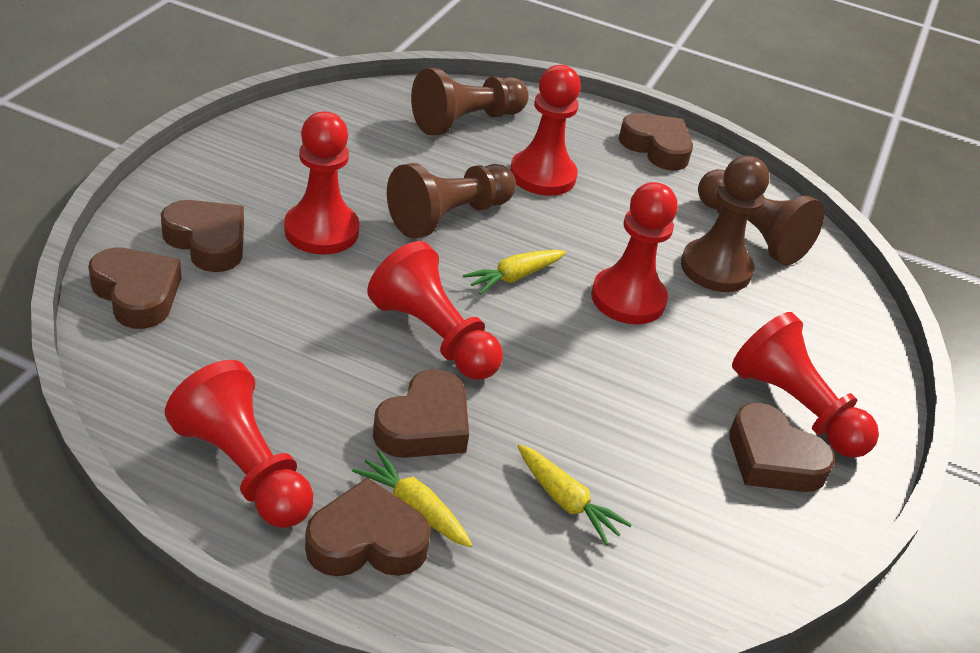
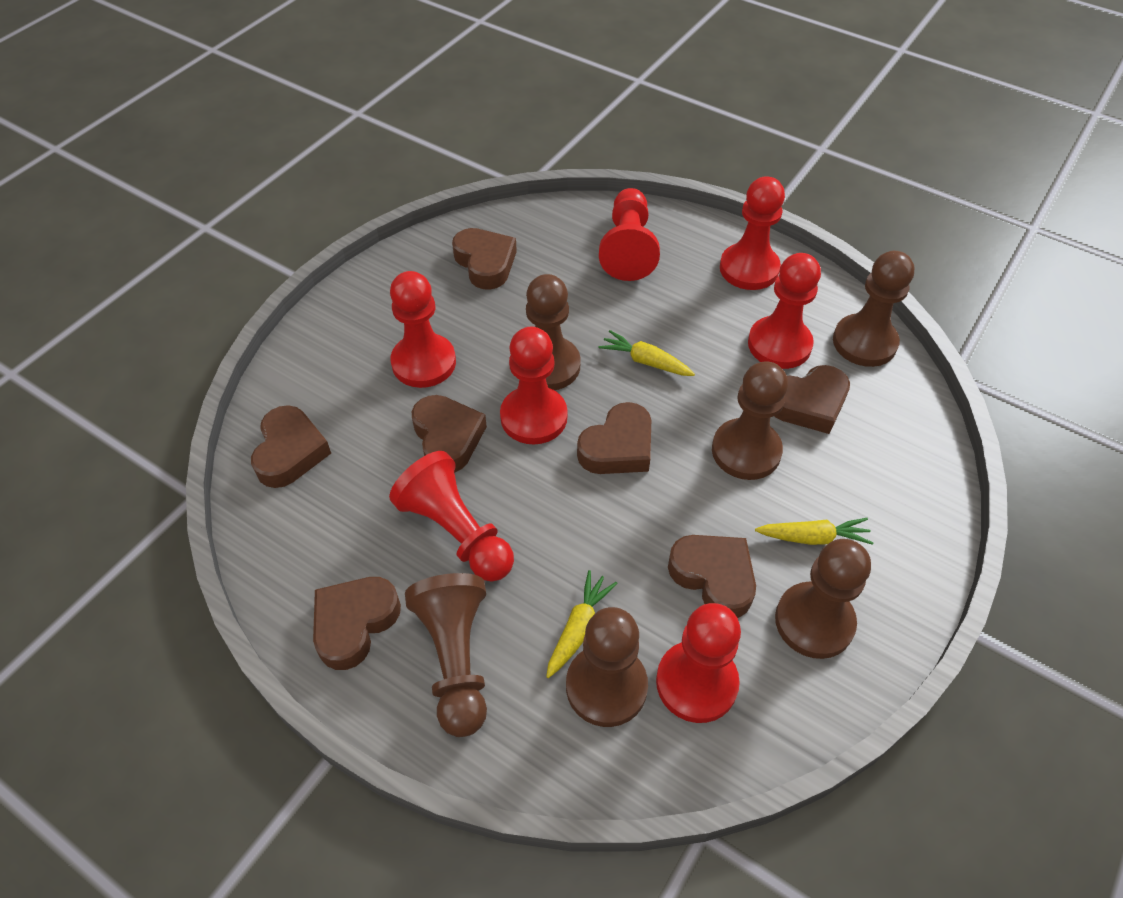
brown heart: [88,247,182,329] [161,200,244,272] [305,477,431,576] [373,369,469,458] [619,113,693,171] [729,403,835,492] = 6 -> [251,405,331,488] [313,577,401,670] [412,395,487,473] [452,228,517,290] [577,402,651,474] [668,535,756,618] [774,365,850,434] = 7
brown pawn: [387,163,516,239] [411,68,528,136] [681,156,769,292] [698,169,824,265] = 4 -> [405,573,487,737] [526,274,581,390] [566,607,648,727] [712,361,788,480] [775,539,871,659] [833,251,914,367] = 6
red pawn: [165,360,313,528] [284,112,360,255] [367,241,503,380] [510,65,581,196] [591,182,678,324] [732,312,879,458] = 6 -> [389,451,514,582] [390,271,456,388] [500,327,568,444] [599,188,660,281] [656,603,741,723] [720,176,785,290] [748,253,821,369] = 7

